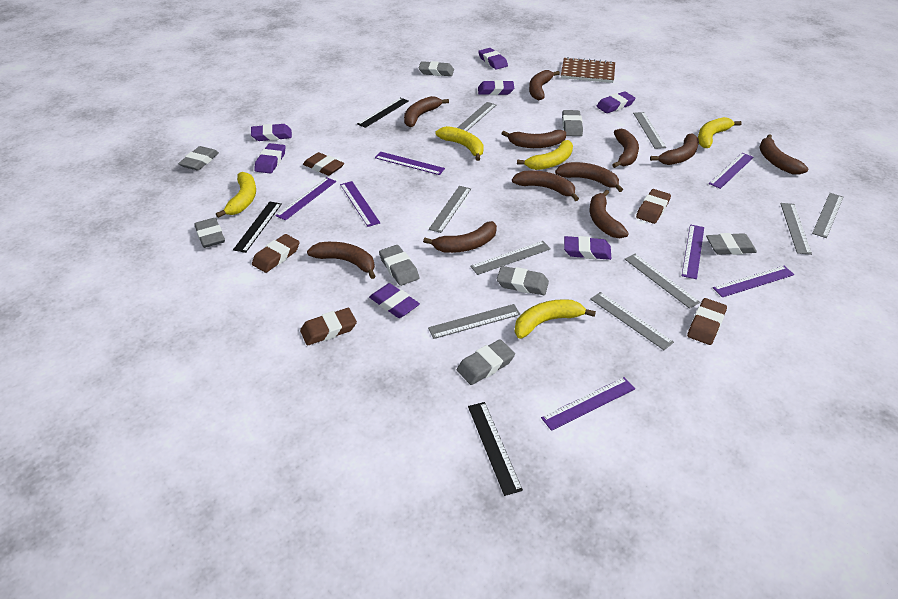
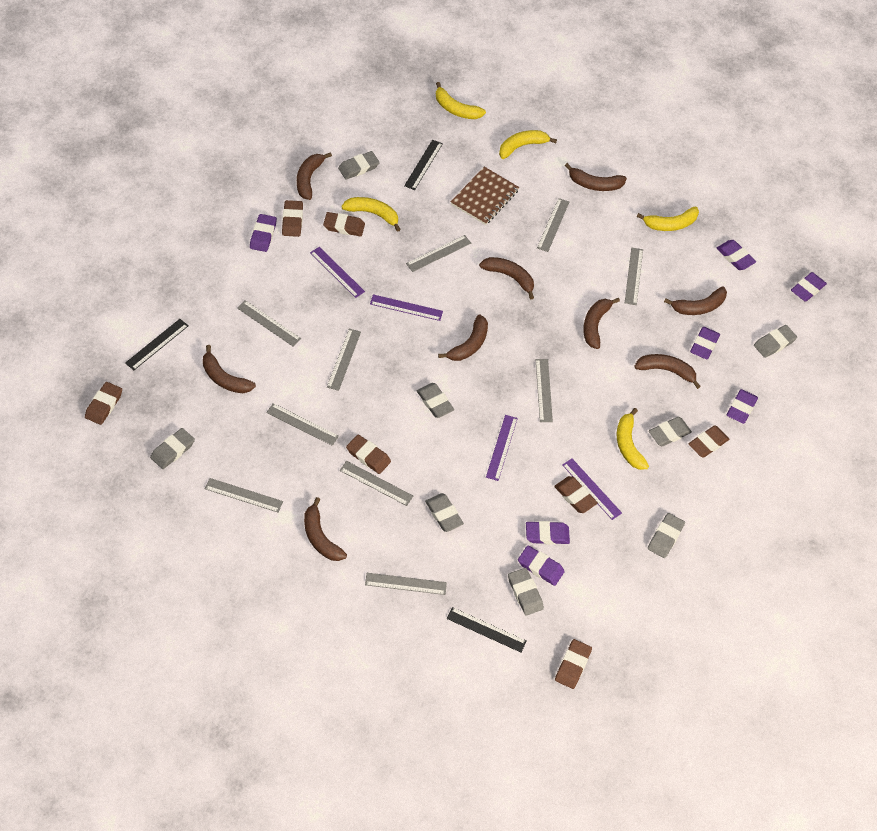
brown banana: [307,242,375,279] [404,96,449,127] [423,221,497,253] [501,130,566,148] [512,170,579,201] [529,70,560,100] [555,162,623,192] [590,190,629,238] [612,129,639,168] [650,133,699,165] [759,134,809,175] = 11 -> [203,345,256,393] [297,152,332,200] [304,497,347,561] [438,314,488,361] [479,257,534,299] [565,163,627,191] [583,298,620,349] [634,354,701,389] [664,286,727,315] = 9
brown eraser: [252,234,300,273] [300,308,357,346] [303,152,344,176] [636,189,671,224] [687,298,727,345] = 5 -> [85,382,122,425] [282,200,303,237] [323,212,365,237] [346,434,391,474] [554,476,598,513] [555,639,592,689] [688,425,730,458] = 7
grey ruler: [428,304,521,339] [429,186,471,233] [457,102,496,131] [470,241,551,275] [590,292,674,350] [625,254,700,309] [633,112,666,149] [780,203,812,255] [812,193,843,238] = 9 -> [205,478,283,513] [237,300,301,347] [266,403,339,446] [327,329,361,391] [340,461,413,506] [365,573,447,595] [406,235,471,272] [536,359,553,422] [537,198,569,252] [625,248,643,305] = 10
purple ruler: [275,177,336,220] [340,181,380,227] [375,152,445,175] [541,377,635,431] [682,224,704,279] [709,153,753,189] [713,266,794,297] = 7 -> [310,247,365,298] [370,294,443,321] [486,415,518,481] [562,458,622,520] = 4

